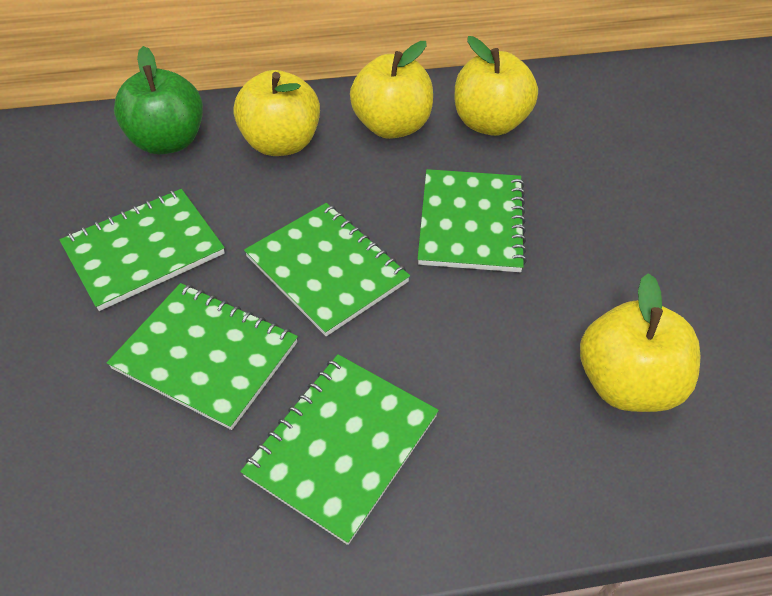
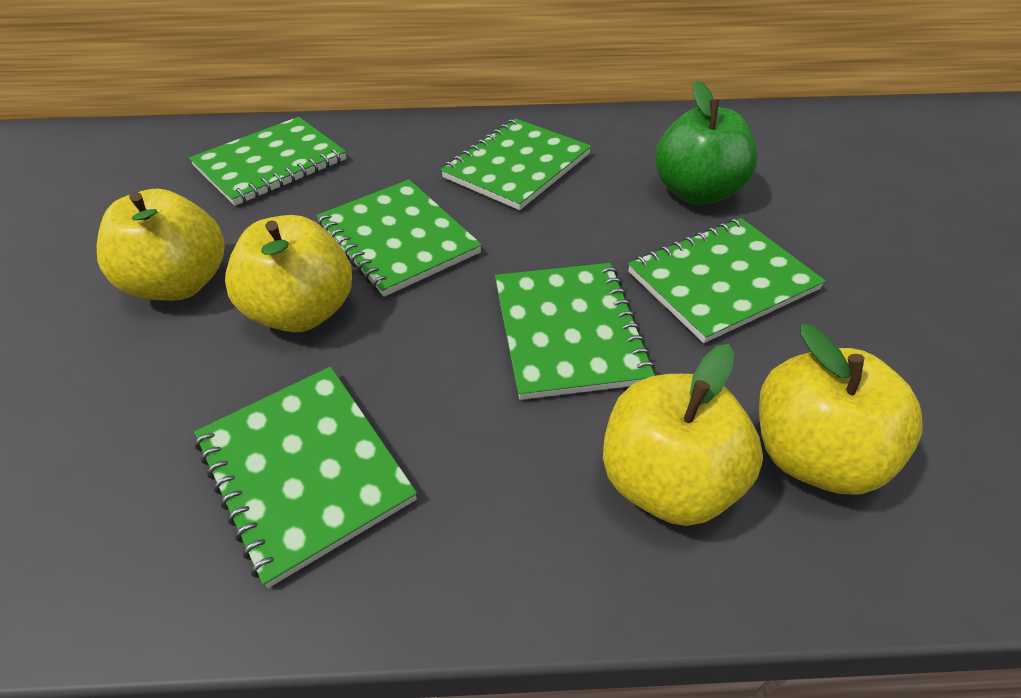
green notebook: [59,189,225,311] [107,283,298,430] [240,354,439,545] [244,203,410,336] [418,169,527,272] = 5 -> [189,117,346,206] [194,367,417,588] [316,180,482,297] [441,118,591,210] [495,263,655,400] [628,218,826,343] = 6

